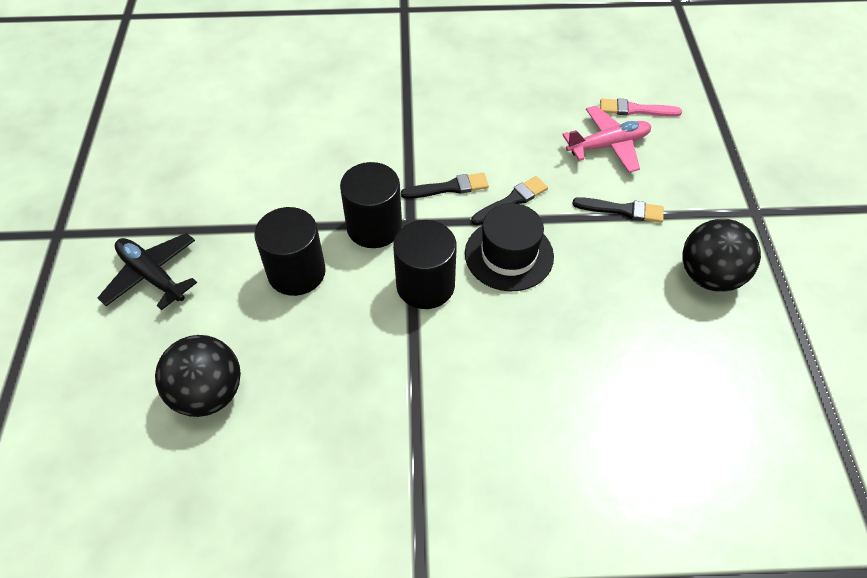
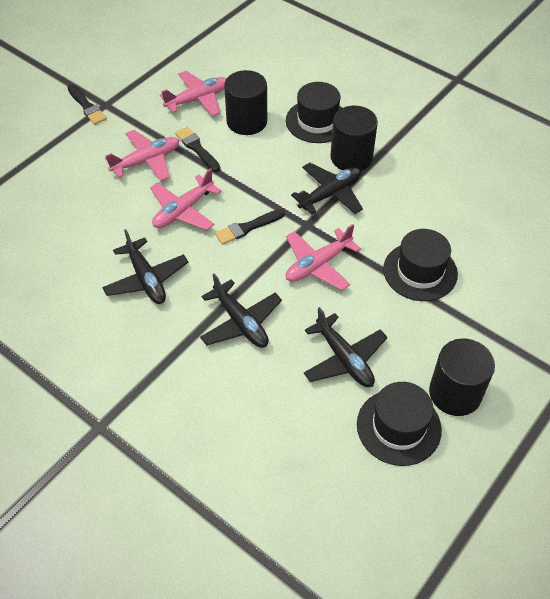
black ball: [155,335,241,417] [682,219,761,292] = 2 -> none = 0
black hat: [465,203,554,291] = 1 -> [286,82,342,143] [357,382,442,466] [383,229,458,301] = 3
black plane: [98,233,197,310] = 1 -> [102,229,188,304] [200,273,282,348] [291,163,363,214] [304,307,388,387] = 4
pink brush: [600,98,682,117] = 1 -> none = 0
pink plane: [562,106,651,173] = 1 -> [105,130,179,181] [150,168,222,230] [160,71,226,116] [286,224,361,290] = 4

